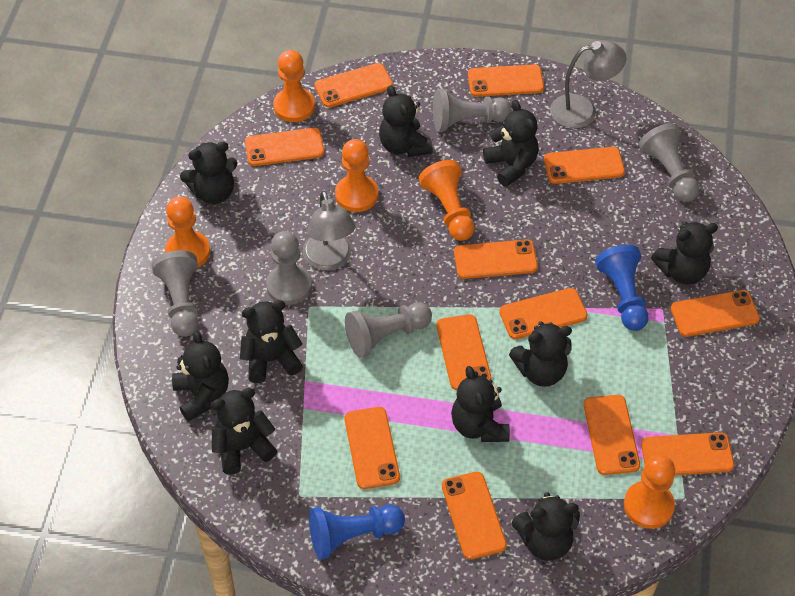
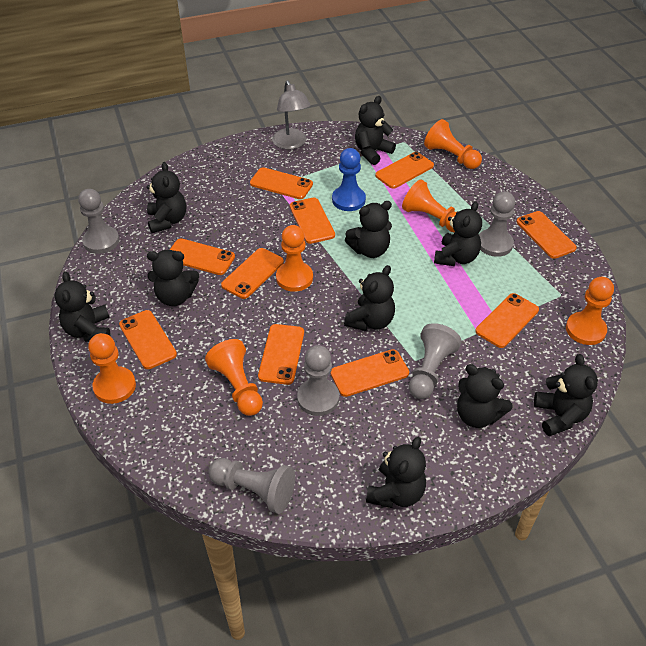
blue pawn: [309,504,405,559] [595,245,649,331] = 2 -> [332,148,366,211] = 1
grey lamp: [303,191,356,271] [550,40,626,128] = 2 -> [272,80,310,149] = 1
orange pawn: [165,197,210,267] [273,50,315,122] [335,139,378,212] [419,160,475,241] [624,454,675,529] = 5 -> [88,333,136,404] [205,339,263,416] [276,225,313,292] [402,180,456,233] [424,119,482,169] [566,277,614,345] = 6
orange phone: [245,128,324,166] [314,63,393,108] [344,407,400,489] [436,314,492,390] [442,472,507,560] [454,240,538,279] [468,64,544,97] [499,288,588,339] [544,147,625,184] [584,395,640,475] [641,432,734,475] [671,290,760,337] = 12 -> [119,310,177,369] [170,239,235,275] [221,248,284,299] [250,167,313,199] [258,324,304,385] [290,198,335,244] [330,349,409,397] [375,152,434,189] [475,293,539,348] [516,211,577,259] = 10

